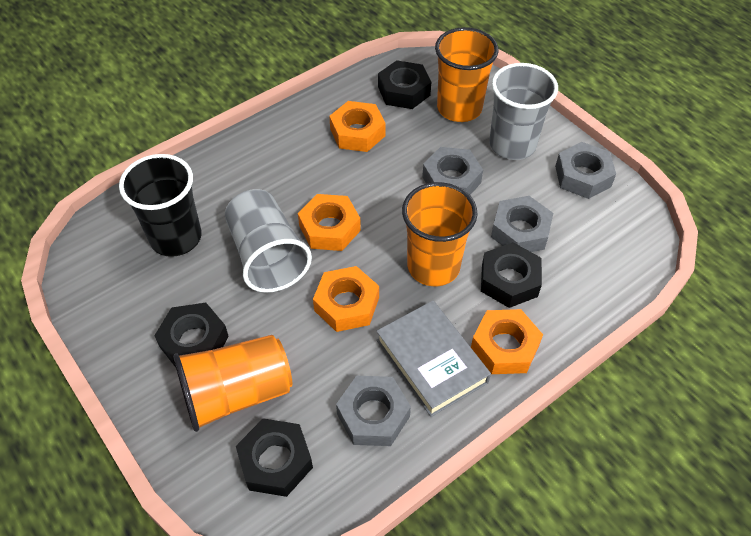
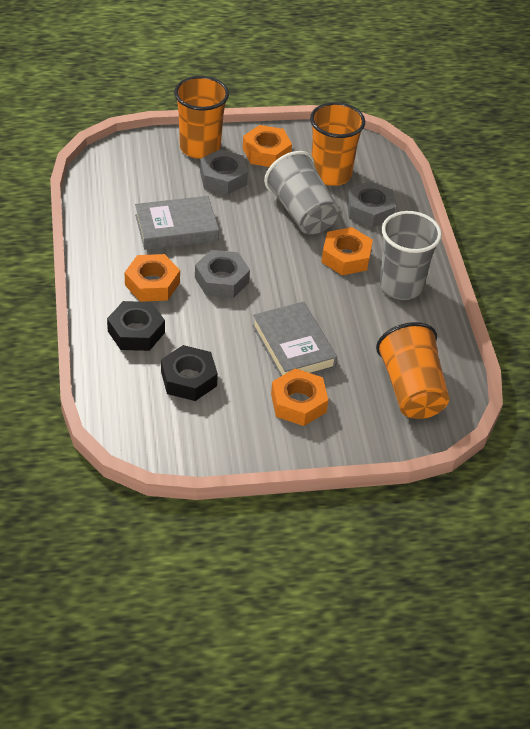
black cup: [119,154,202,257] = 1 -> none = 0
black nut: [154,303,229,367] [236,419,313,497] [378,60,431,109] [481,242,542,308] = 4 -> [107,301,165,351] [161,345,218,401] = 2
grey book: [376,301,491,417] = 1 -> [135,196,219,250] [252,302,337,377] = 2
grey nut: [336,376,411,446] [422,147,483,195] [491,196,553,252] [555,142,616,199] = 4 -> [195,250,250,298] [200,149,248,195] [347,181,395,228] = 3

